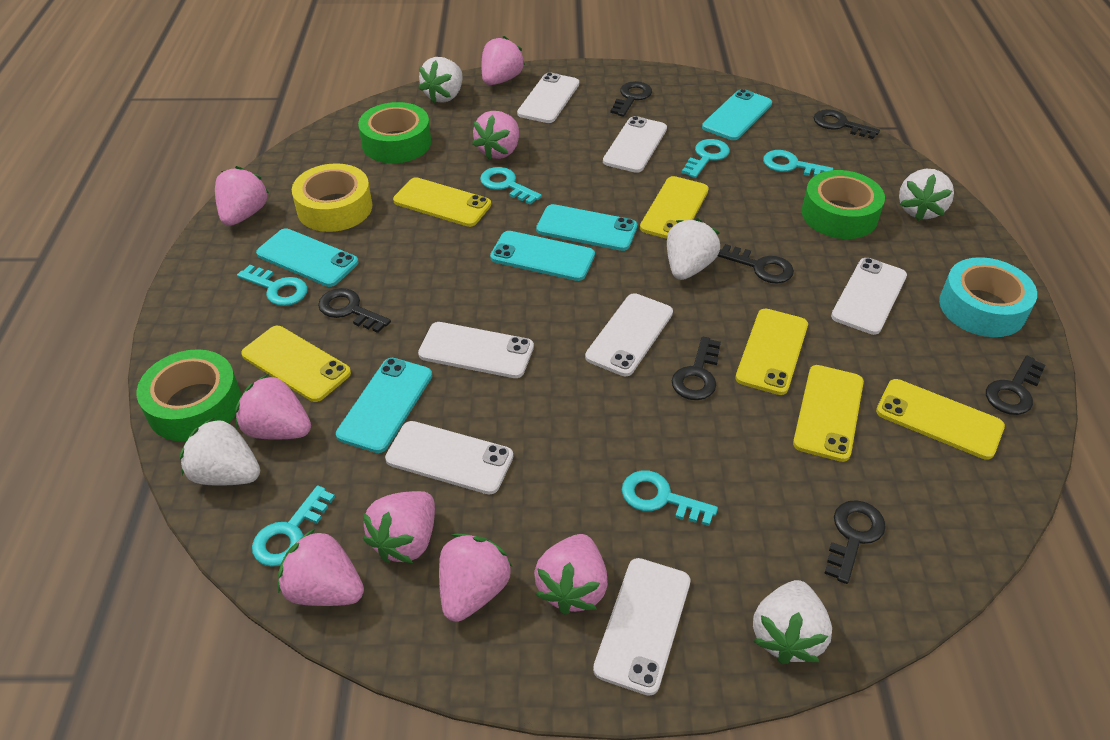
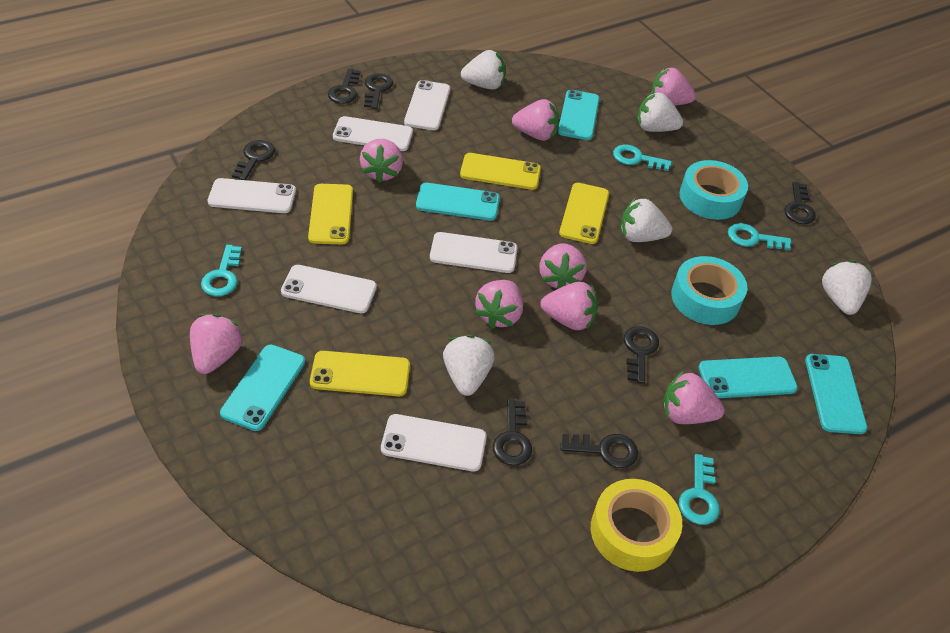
green tape: [137,349,241,441] [358,102,431,163] [802,170,885,239] = 3 -> none = 0
turquoise key: [237,265,308,306] [252,485,335,567] [480,167,542,204] [622,470,718,526] [682,139,730,178] [763,150,833,176] = 6 -> [201,245,242,296] [613,145,672,171] [679,454,720,525] [728,223,791,250] = 4
turquoise tape: [939,257,1037,337] = 1 -> [671,256,747,325] [680,160,748,220] = 2
white phone: [385,421,513,494] [418,322,534,378] [517,72,579,123] [585,293,673,376] [593,558,690,696] [603,116,667,173] [831,258,907,335] = 7 -> [208,178,296,213] [281,265,377,313] [333,116,413,151] [381,414,487,471] [404,80,450,130] [430,232,518,273] = 6
yellow phone: [241,326,351,402] [393,177,491,227] [640,176,709,239] [735,309,808,395] [793,365,864,462] [876,379,1005,460] = 6 -> [308,184,353,244] [310,351,410,396] [460,153,541,190] [559,183,609,244] = 4

